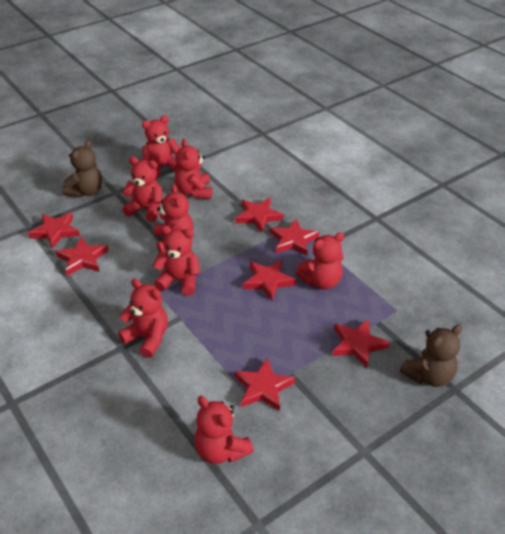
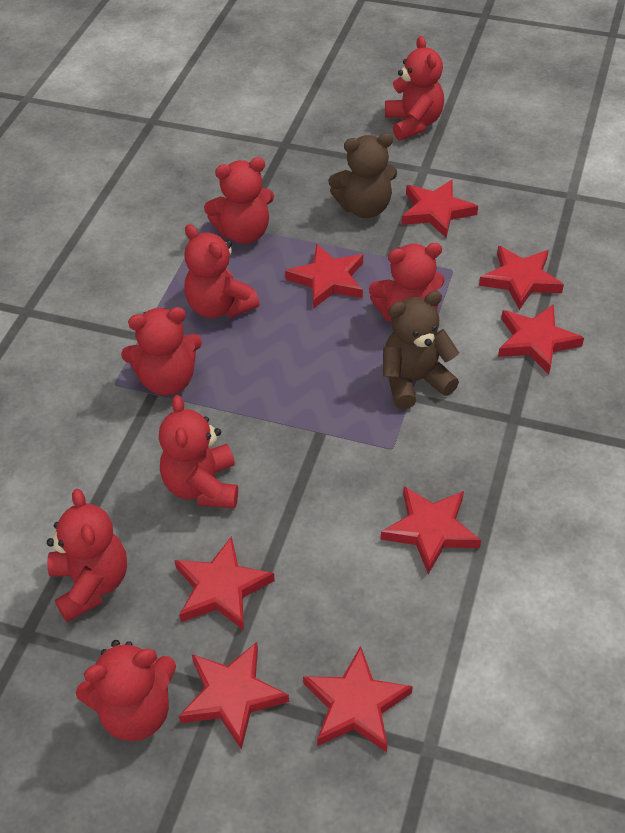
red star: [28,212,80,249] [55,236,109,276] [234,358,295,411] [235,198,284,233] [243,259,296,301] [270,219,320,256] [332,319,390,368] = 7 -> [174,536,275,631] [179,642,289,750] [285,244,363,309] [303,646,413,752] [381,486,481,574] [402,180,478,238] [479,246,564,310] [498,304,584,374] = 8

